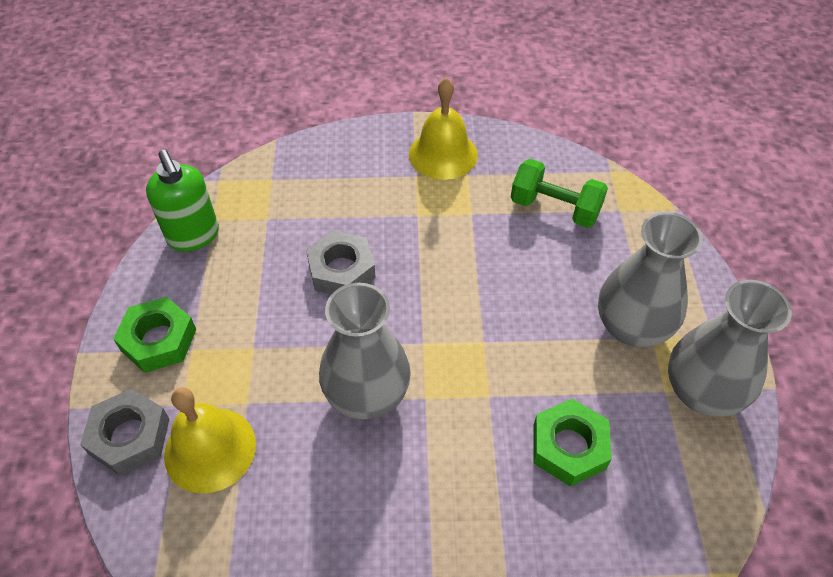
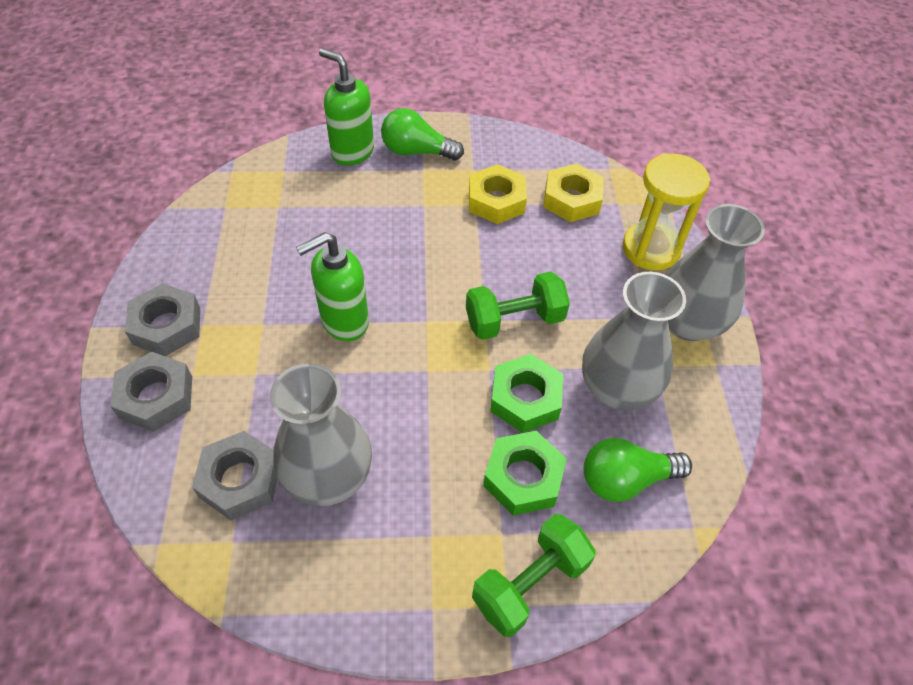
green dumbbell: [511,159,608,228] = 1 -> [466,272,570,340] [472,514,596,637] = 2
green light bulb: none = 0 -> [381,108,464,160] [584,438,692,502] = 2
green soap dispenser: [146,150,219,252] = 1 -> [296,232,369,341] [319,48,374,166] = 2
grey nut: [80,389,169,476] [306,230,376,294] = 2 -> [110,352,192,432] [125,284,200,356] [192,431,277,520] = 3
yellow bell: [164,387,256,494] [409,78,478,180] = 2 -> none = 0
yellow hourglass: none = 0 -> [623,153,711,271] = 1
yellow nut: none = 0 -> [469,164,527,224] [543,163,604,222] = 2

